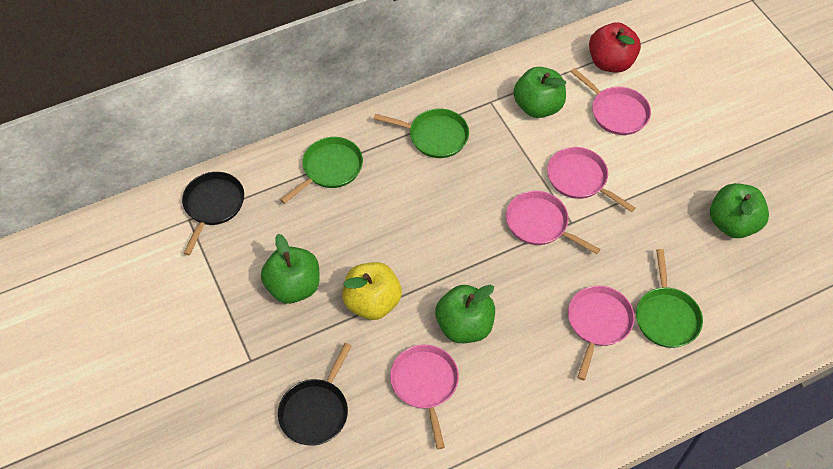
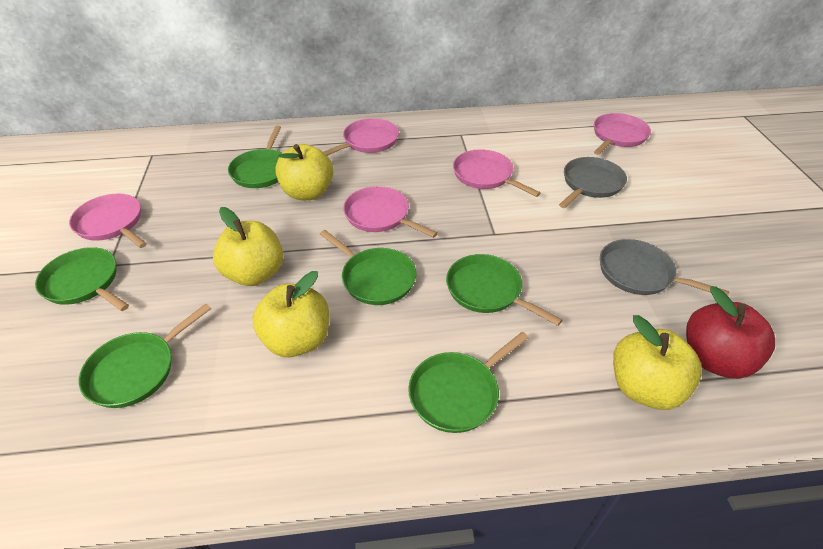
black pan: [182,172,244,255] [278,343,352,445] = 2 -> none = 0
green apple: [261,234,320,304] [435,285,495,343] [513,67,566,118] [710,183,769,238] = 4 -> none = 0
green pan: [280,137,363,204] [374,108,469,158] [636,249,703,348] = 3 -> [35,247,129,311] [78,304,211,408] [228,126,282,188] [320,230,417,305] [408,332,529,433] [446,254,562,326] = 6
grey pan: none = 0 -> [559,157,627,208] [600,239,730,296] = 2
yellow apple: [342,262,402,320] = 1 -> [213,207,283,286] [252,271,329,357] [275,144,333,200] [613,315,702,410] = 4

